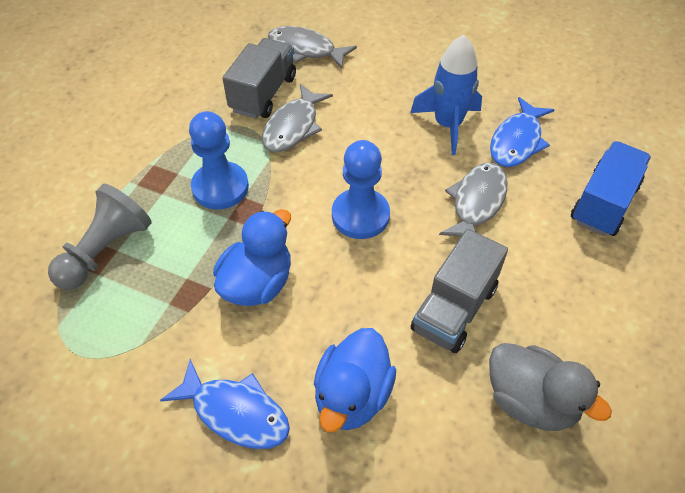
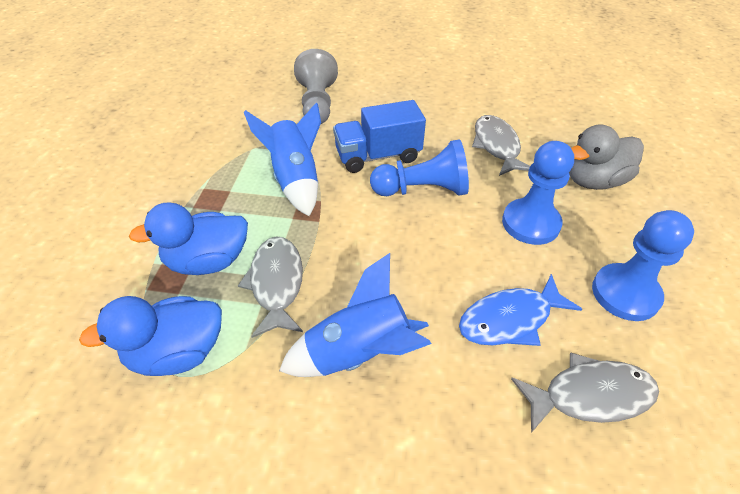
blue fish: [160,359,290,449] [490,97,554,167] = 2 -> [459,274,582,346] = 1
blue pawn: [189,111,249,209] [332,140,390,239] = 2 -> [370,139,469,196] [502,141,574,245] [592,210,694,321] = 3
blue rocket: [410,35,482,155] = 1 -> [244,102,321,216] [279,253,431,377] = 2
grey truck: [223,38,296,119] [411,229,508,353] = 2 -> none = 0

